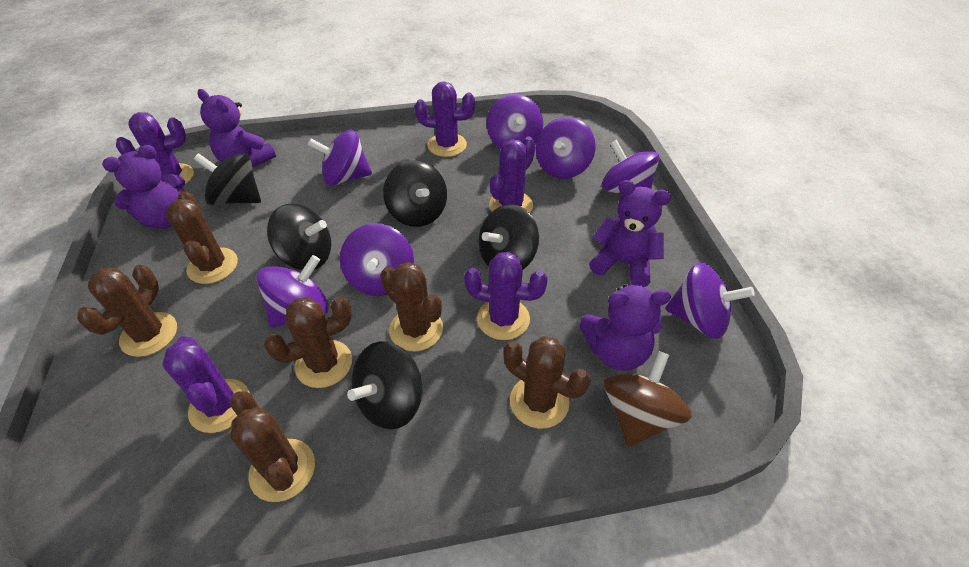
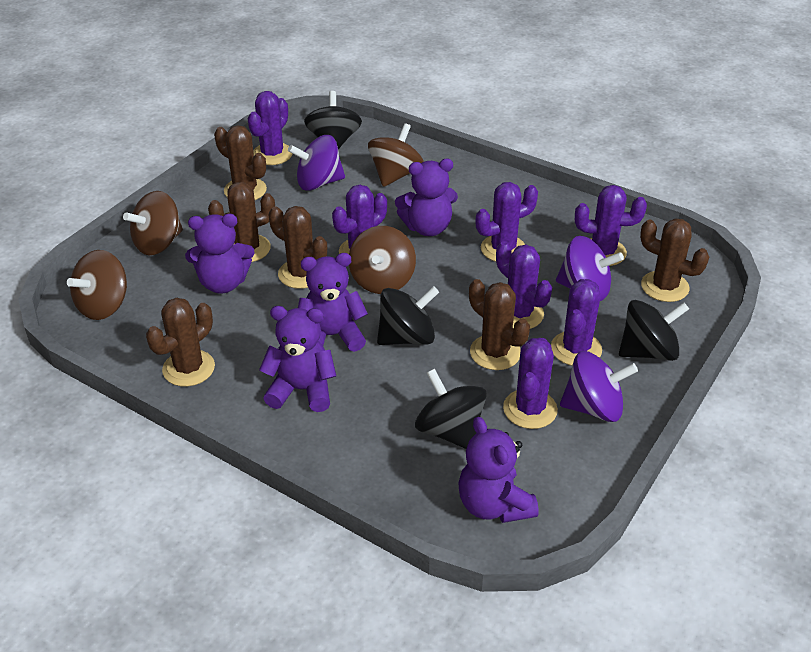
black spinning top: [194,153,261,205] [267,204,331,270] [347,341,423,430] [383,160,447,227] [478,204,539,270] = 5 -> [304,91,362,149] [377,286,439,345] [415,369,487,449] [619,300,689,361] = 4
brown spinning top: [604,351,692,447] = 1 -> [67,250,127,320] [123,191,183,255] [349,226,416,294] [368,123,424,187] = 4
purple cactus: [116,112,194,184] [162,336,250,433] [415,81,475,157] [464,252,548,340] [489,137,536,213] = 5 -> [248,91,292,165] [332,185,387,254] [476,182,538,262] [496,241,552,329] [503,338,558,429] [551,279,602,366] [575,185,647,266] = 7
purple spinning top: [257,255,329,328] [307,130,372,186] [340,223,414,296] [487,94,543,149] [536,117,596,179] [602,140,660,195] [665,262,755,339] = 7 -> [288,135,345,191] [556,236,624,301] [560,351,638,422] = 3
purple teddy bear: [102,145,185,229] [198,89,276,167] [579,284,671,371] [589,180,671,287] = 4 -> [185,214,254,293] [259,306,336,412] [298,253,368,352] [395,159,458,236] [458,417,539,523] = 5

